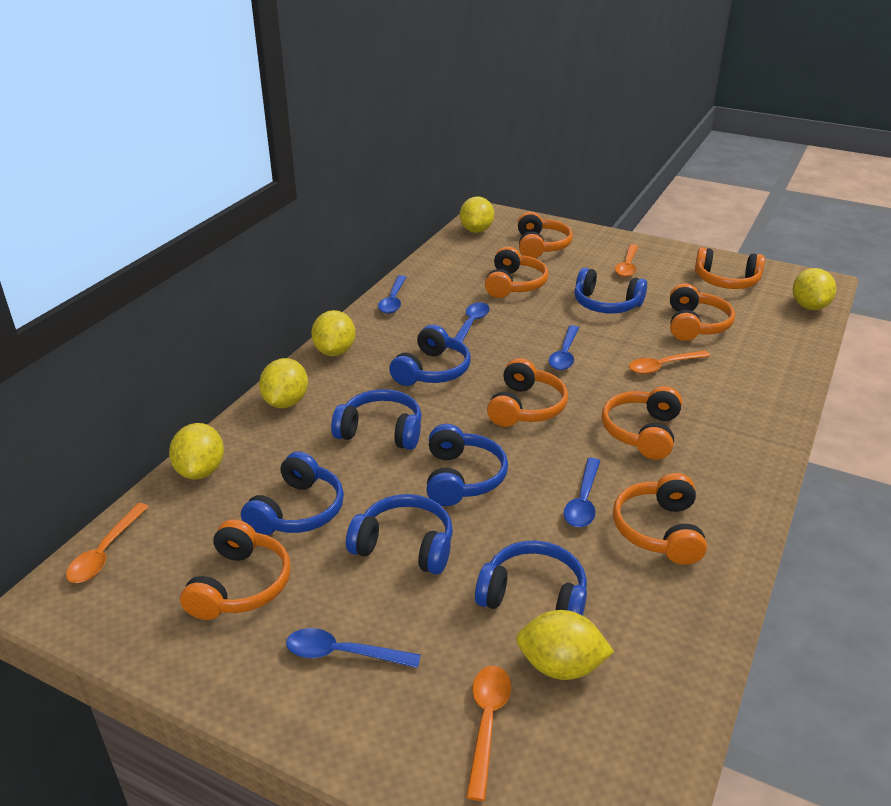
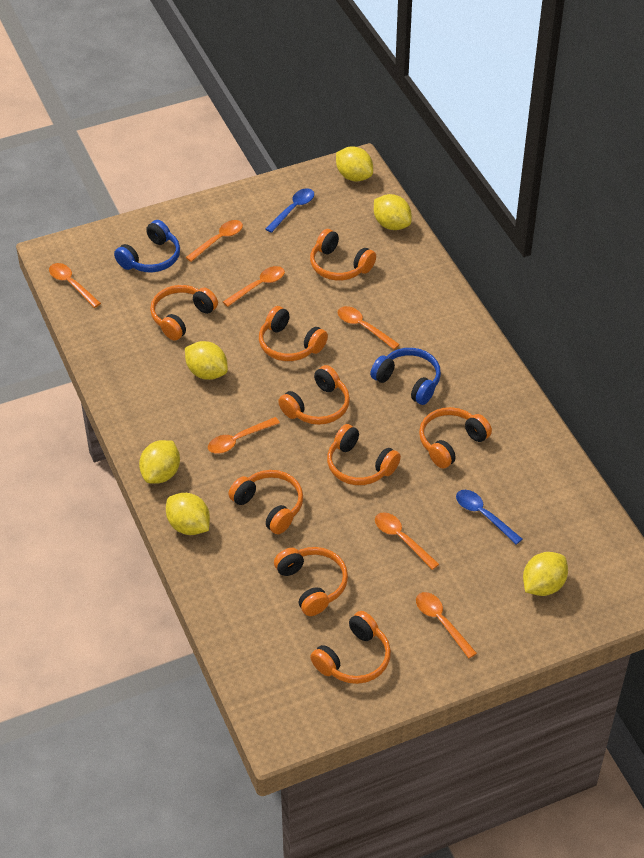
blue headphones: [241,451,344,535] [331,389,422,450] [346,494,453,575] [389,324,471,386] [426,424,508,506] [475,540,587,616] [574,268,647,313] = 7 -> [114,220,180,272] [370,348,441,405] = 2
blue spoon: [286,628,421,668] [378,275,406,314] [450,302,490,350] [549,325,579,370] [564,458,600,527] = 5 -> [266,188,314,233] [456,490,522,545] = 2
orange headphones: [180,519,291,620] [485,246,548,298] [487,358,568,427] [518,212,573,258] [602,386,682,460] [613,473,707,565] [670,283,735,341] [695,247,765,289] = 8 -> [150,285,218,341] [228,470,303,534] [259,306,328,361] [274,547,348,616] [278,365,350,425] [310,229,376,281] [310,611,391,684] [327,424,401,485] [419,407,492,468] = 9
orange spoon: [66,503,149,583] [466,666,511,801] [615,244,638,277] [629,350,710,374] = 4 -> [49,263,101,308] [185,220,243,262] [208,417,280,454] [223,266,285,307] [338,306,400,350] [375,512,439,570] [416,592,477,659] = 7

